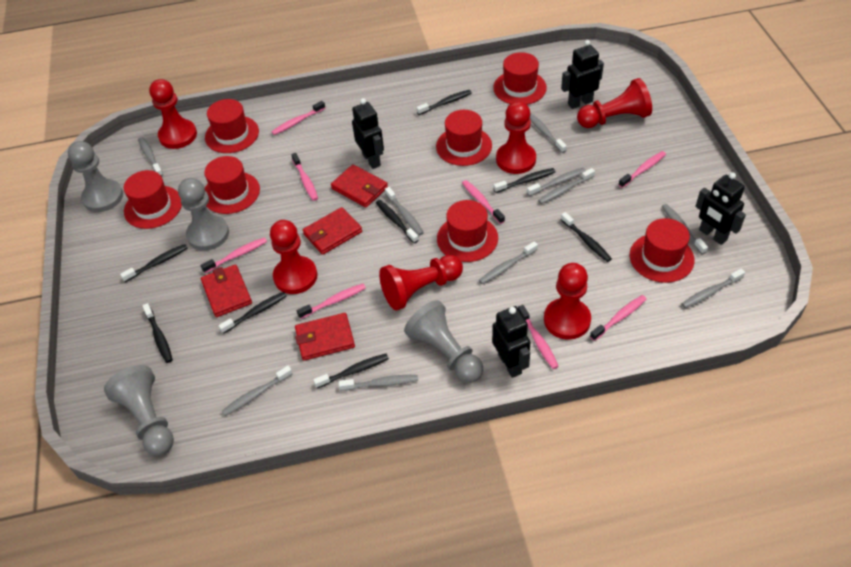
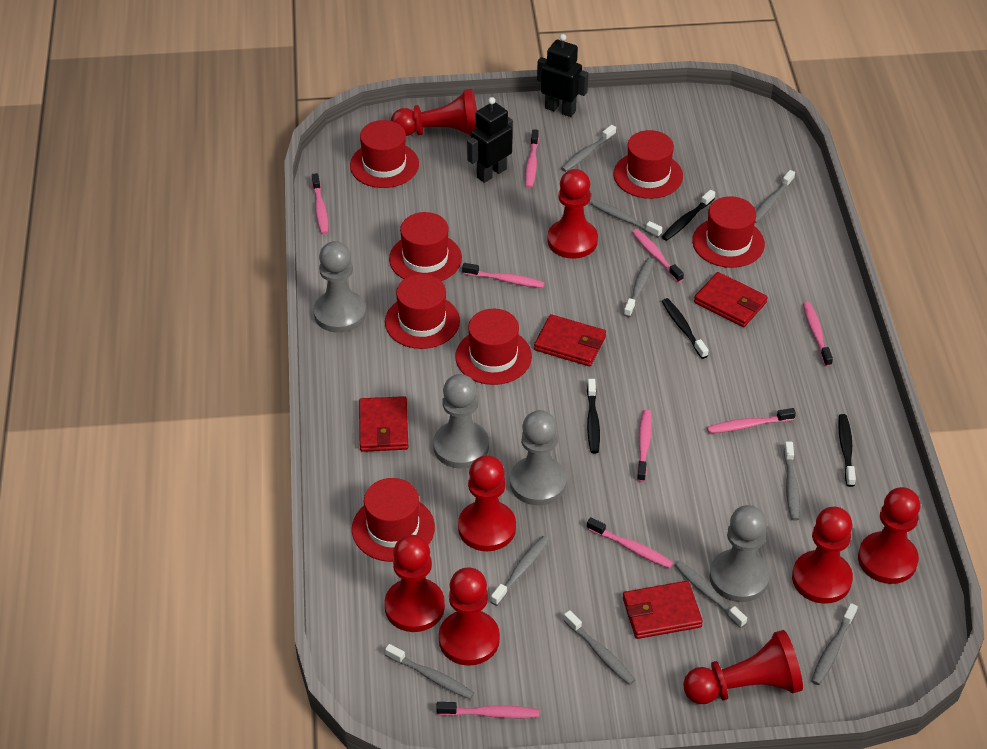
black robot: [352,98,384,169] [492,306,530,378] [561,40,604,109] [696,172,746,245] = 4 -> [467,97,513,183] [537,34,588,117] = 2
black toothbrush: [120,244,188,282] [142,303,173,363] [218,292,286,334] [313,354,389,388] [376,200,419,243] [416,90,472,115] [494,168,555,193] [560,212,612,262] = 8 -> [587,379,600,453] [662,190,715,241] [662,298,709,359] [838,414,856,487] = 4
pink toothbrush: [200,237,267,273] [271,101,325,135] [291,153,318,201] [297,284,366,319] [462,180,505,224] [518,305,559,369] [590,295,647,341] [618,151,666,188] = 8 -> [312,173,328,234] [436,702,539,718] [462,263,545,288] [525,129,539,188] [587,517,673,569] [632,229,684,283] [637,410,652,482] [707,408,796,433] [803,302,833,367] = 9
red pawn: [149,79,197,149] [270,220,317,294] [379,255,463,310] [496,101,536,174] [544,263,591,340] [577,78,652,128] = 6 -> [384,535,445,632] [391,89,477,137] [439,567,500,666] [458,455,516,551] [547,169,598,259] [683,630,803,704] [792,507,853,604] [858,487,920,584] = 8

